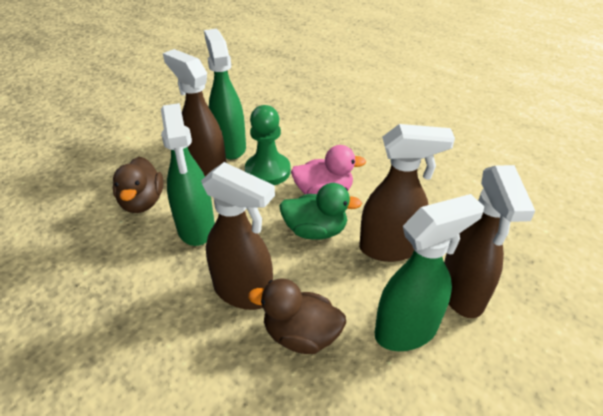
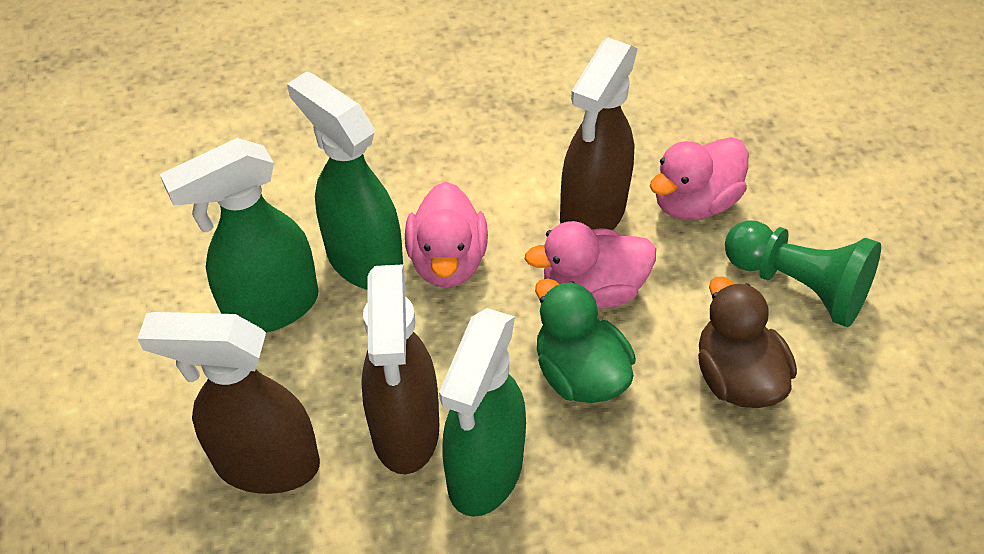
brown duck: [113,157,164,213] [248,278,346,354] = 2 -> [698,277,797,408] = 1
brown spray bottle: [163,49,226,176] [201,162,275,310] [359,124,455,262] [444,165,535,318] = 4 -> [137,312,320,494] [361,264,439,474] [560,38,638,230] = 3
pink duck: [291,145,366,195] = 1 -> [405,182,488,288] [525,221,656,309] [650,137,748,220] = 3

